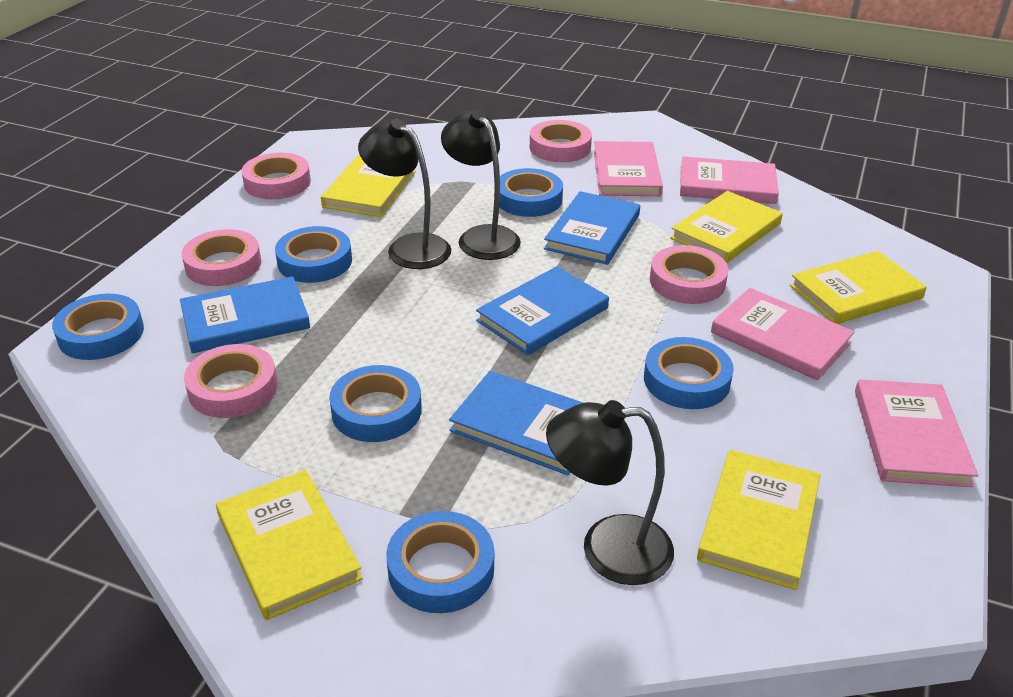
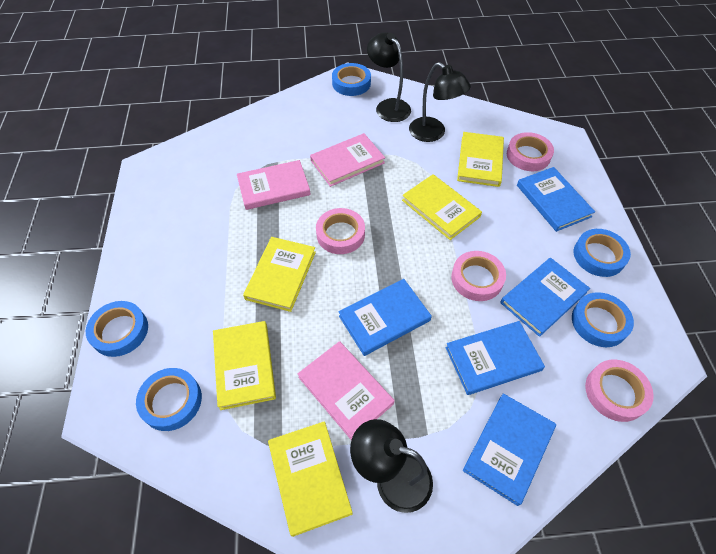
blue book: [180,276,310,353] [449,371,583,475] [476,266,609,355] [544,191,640,265] = 4 -> [339,279,432,356] [445,321,545,395] [463,393,556,506] [501,258,590,337] [517,167,595,232] = 5
blue tape: [52,294,144,360] [275,226,352,283] [329,365,422,442] [386,511,494,613] [499,168,563,217] [644,337,734,409] = 6 -> [86,301,148,357] [136,368,202,431] [332,63,371,96] [572,292,634,347] [574,229,631,277] = 5
pink book: [594,141,663,196] [680,156,779,204] [711,288,854,380] [855,379,978,487] = 4 -> [237,160,311,210] [298,341,395,440] [310,133,385,187] = 3
pink tape: [181,229,261,286] [184,344,278,418] [241,153,311,199] [530,120,592,162] [650,245,729,304] = 5 -> [316,208,365,254] [451,251,506,301] [507,132,554,171] [585,359,654,422] = 4

